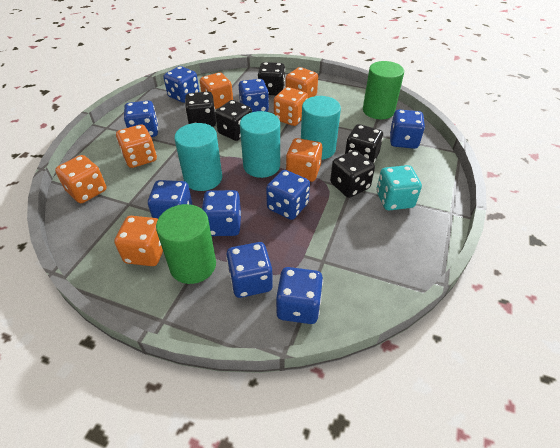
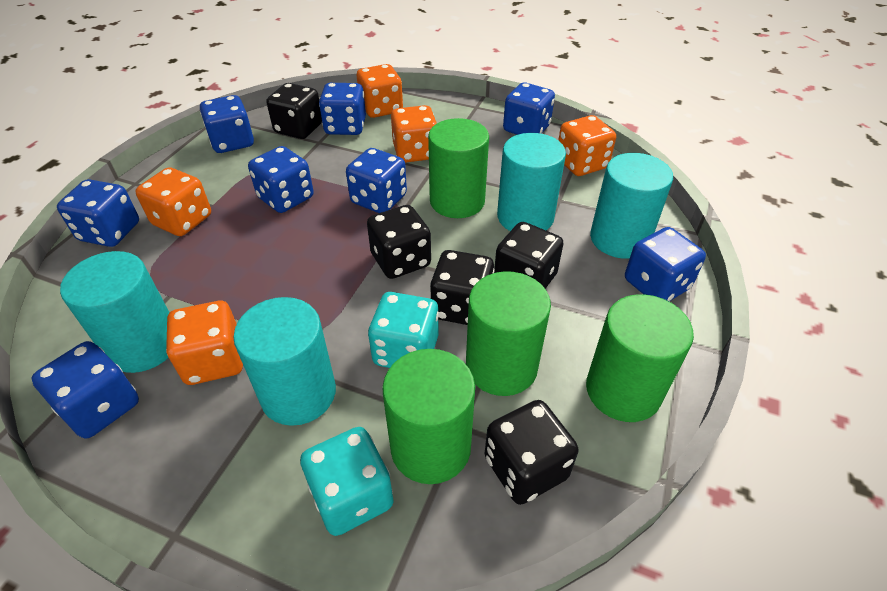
blue dice: [124,101,158,137] [148,180,192,219] [164,66,199,103] [202,190,241,236] [226,242,273,298] [239,79,269,112] [266,170,310,220] [276,267,323,324] [390,109,425,149] = 9 -> [31,341,139,439] [57,179,139,247] [200,95,254,153] [248,146,314,213] [319,83,366,135] [346,148,407,213] [503,83,555,135] [625,227,706,301] = 8
green cylinder: [156,204,216,284] [363,61,404,119] = 2 -> [382,349,475,484] [428,118,489,218] [466,271,551,396] [586,294,694,422] = 4
orange dice: [55,155,107,203] [114,216,163,266] [116,124,157,168] [200,72,233,109] [274,87,308,126] [285,67,318,98] [286,138,323,182] = 7 -> [136,167,211,236] [166,301,243,385] [357,64,403,118] [391,105,437,163] [558,115,616,176] = 5
turquoise cylinder: [174,123,222,191] [240,111,280,178] [301,96,341,160] = 3 -> [60,251,170,373] [233,297,336,426] [497,133,566,231] [590,153,673,258] = 4
turquoise dice: [377,165,422,210] = 1 -> [300,427,394,536] [368,292,439,368] = 2

